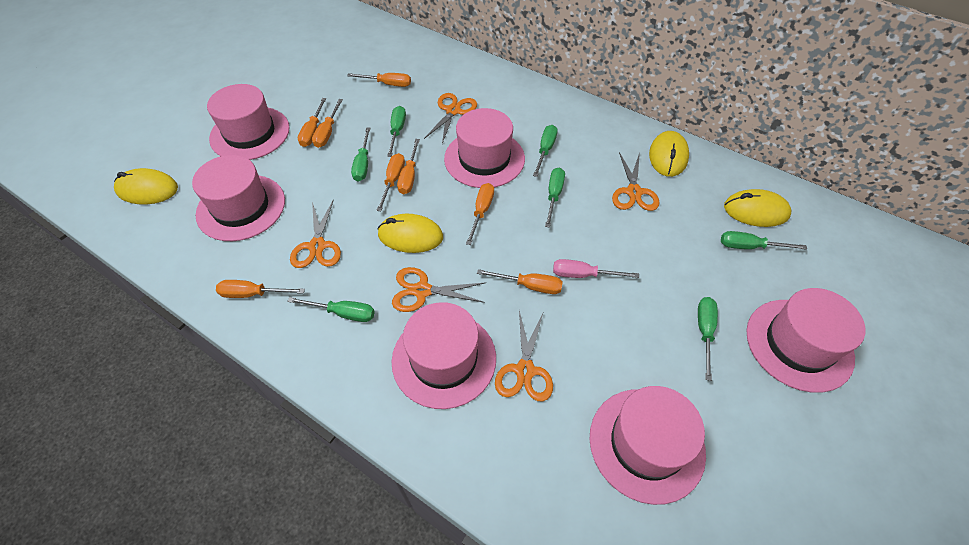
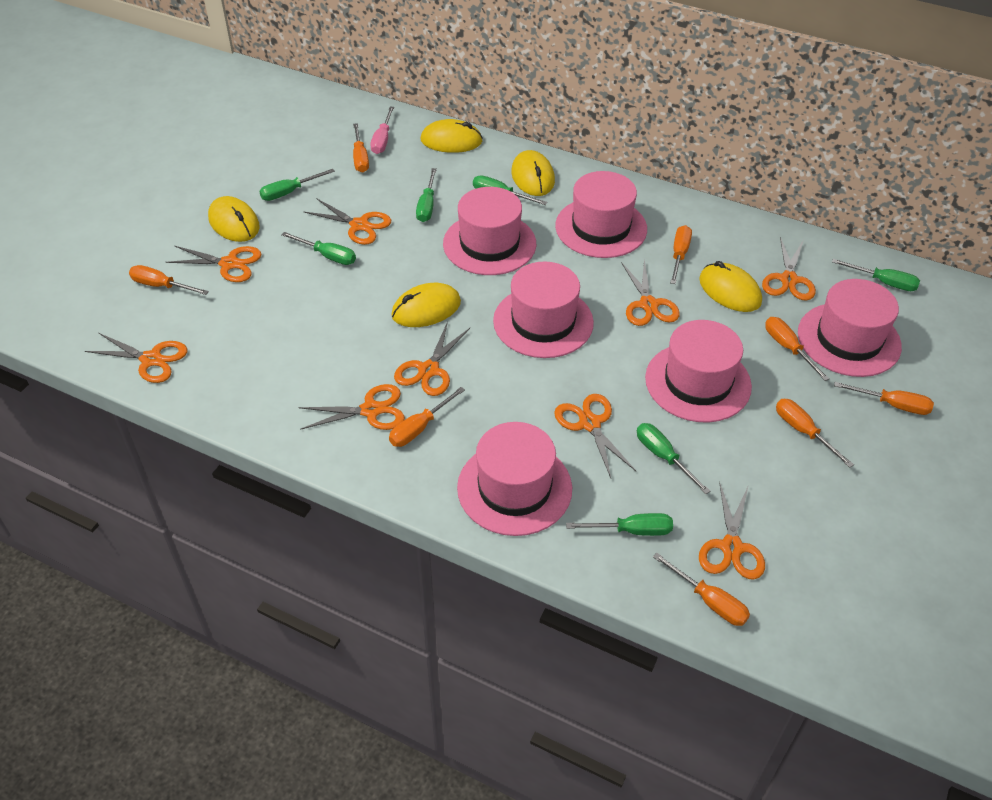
orange scissors: [290,199,341,268] [392,267,486,312] [424,93,477,144] [495,311,553,402] [612,152,659,211] = 5 -> [85,333,187,383] [166,246,262,282] [298,384,405,430] [303,198,391,245] [394,321,470,396] [554,394,636,478] [621,259,680,326] [699,482,765,580] [762,237,816,301] = 9
yellow mouse: [114,168,178,204] [377,214,443,253] [649,131,689,177] [724,189,791,227] = 4 -> [208,196,260,242] [391,283,461,327] [421,119,483,153] [511,150,555,196] [699,261,762,312] = 5

